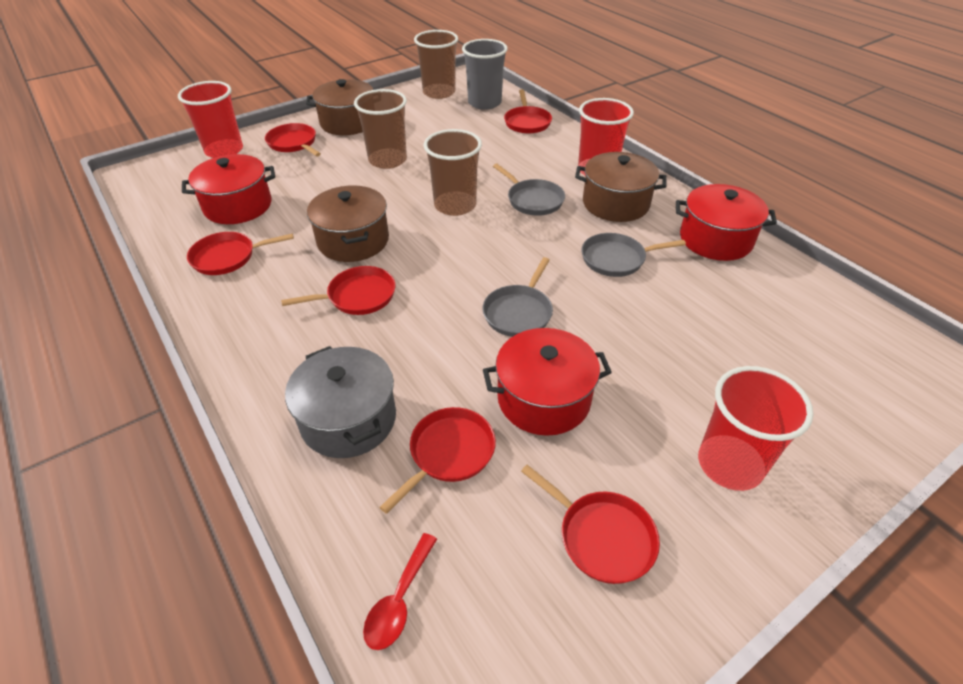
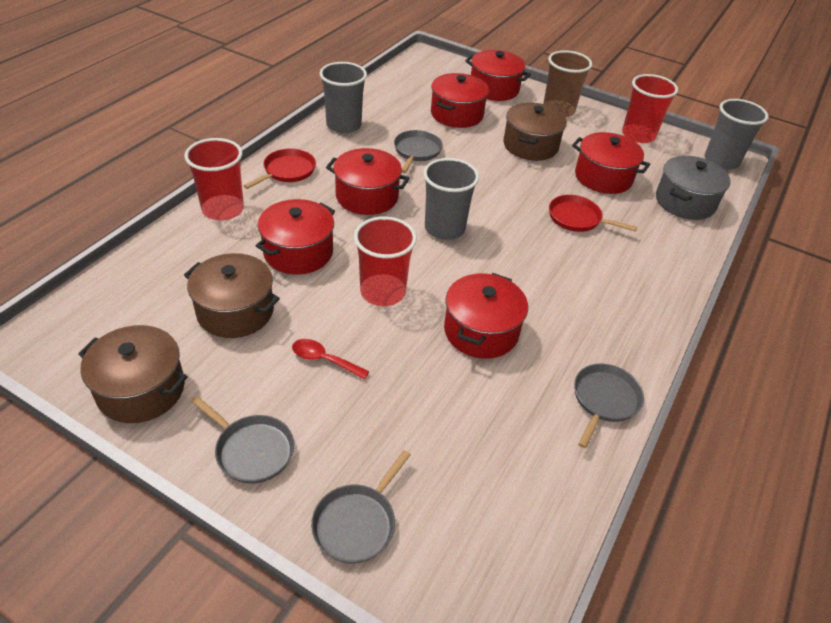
brown cup: [354,89,407,169] [414,30,458,99] [424,129,482,216] = 3 -> [543,50,592,117] = 1
grey cup: [462,39,508,110] = 1 -> [320,62,367,133] [423,158,479,240] [705,99,768,170] = 3
grey pan: [483,257,553,337] [493,164,565,216] [582,233,686,277] = 3 -> [191,396,294,484] [311,450,411,563] [394,130,443,173] [574,364,644,448] = 4
red pan: [187,232,294,275] [265,123,321,156] [281,266,395,315] [379,407,496,514] [504,89,552,134] [521,465,660,584] = 6 -> [243,148,316,189] [549,195,637,232] = 2
red pot: [182,154,275,224] [483,328,612,436] [676,184,777,261] = 3 -> [255,199,335,275] [326,148,410,215] [431,73,489,128] [444,273,528,359] [465,50,531,101] [572,132,650,194] = 6

